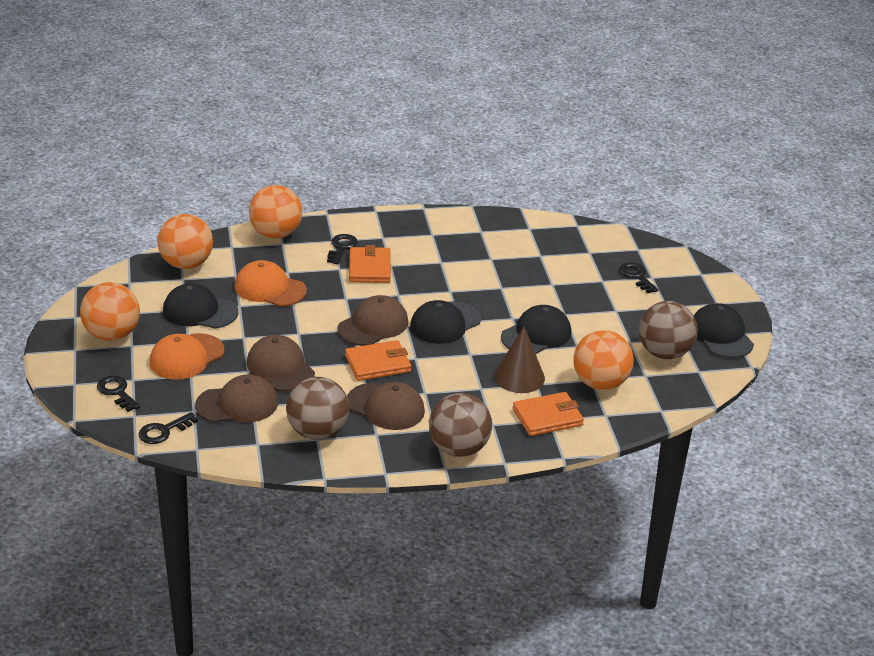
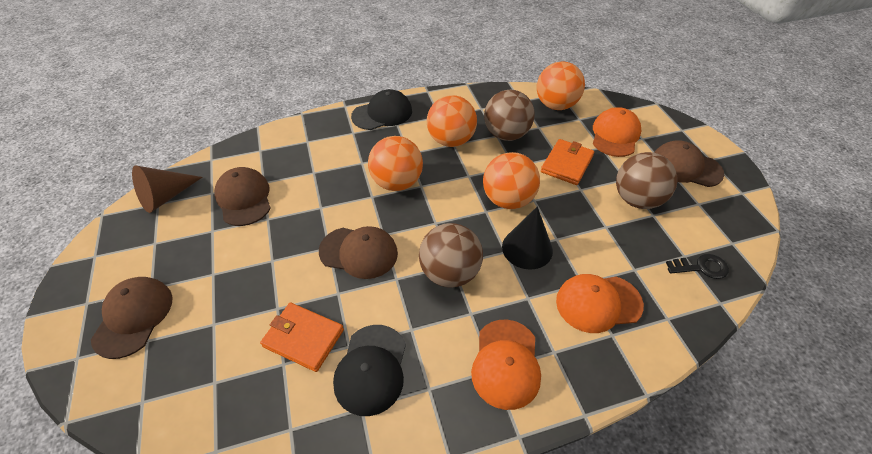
black cap: [163,283,239,329] [410,300,481,344] [501,305,571,354] [694,303,754,358] = 4 -> [333,325,406,416] [351,89,412,130] = 2
black cone: none = 0 -> [502,206,553,269] = 1
black key: [97,376,140,412] [139,412,198,444] [327,234,357,264] [619,262,659,293] = 4 -> [666,254,729,279] = 1
orange cap: [150,333,224,380] [234,260,307,307] = 2 -> [471,320,541,410] [556,274,644,333] [593,107,641,157] = 3
orange wallet: [345,340,411,381] [349,245,391,283] [513,392,584,436] = 3 -> [260,303,344,372] [541,139,594,185] = 2

